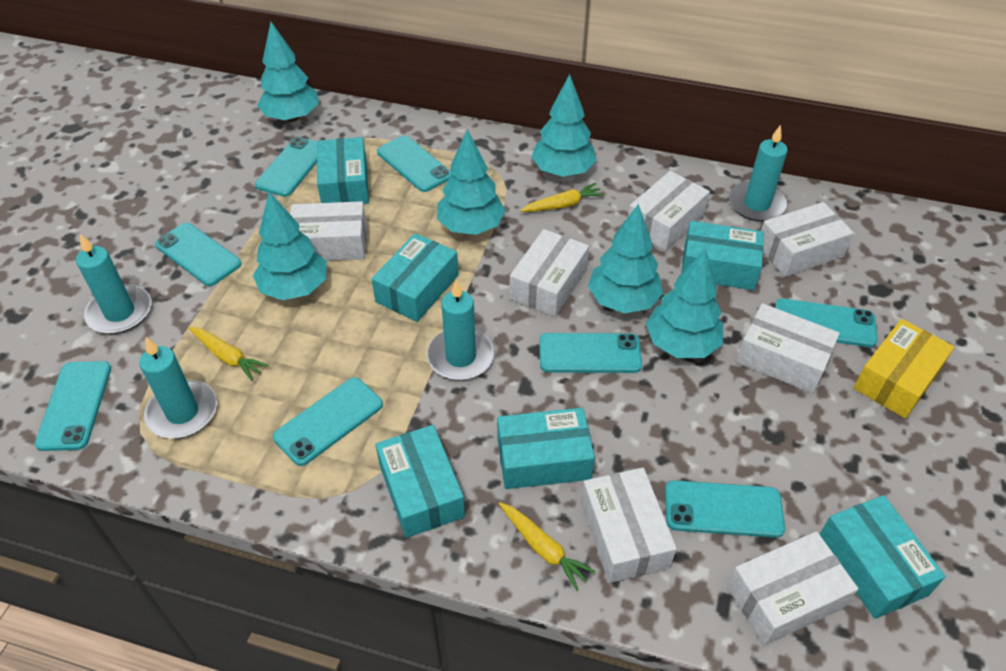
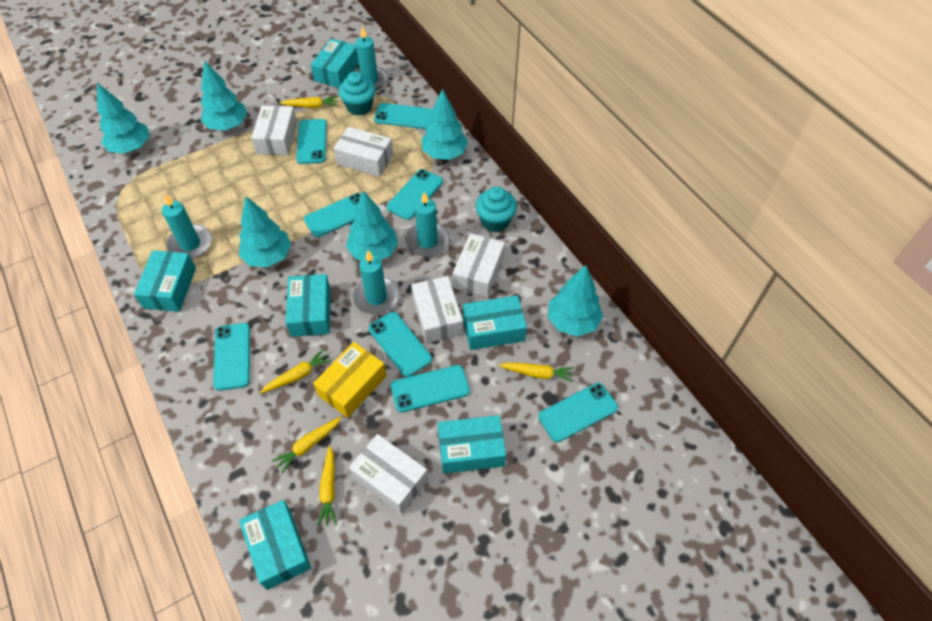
turquoise cupcake: none = 0 -> [339,71,375,116] [475,186,517,232] = 2
white box: [290,201,367,261] [509,229,589,317] [581,468,677,583] [628,171,710,251] [727,531,858,645] [736,303,840,393] [761,202,854,277] = 7 -> [251,105,297,156] [334,127,393,177] [349,434,428,514] [411,276,463,343] [452,233,505,298] = 5
yellow carrot: [188,327,269,381] [499,502,596,591] [520,183,604,212] = 3 -> [260,349,332,393] [271,416,342,474] [280,96,338,108] [317,446,337,526] [499,363,574,382] = 5

